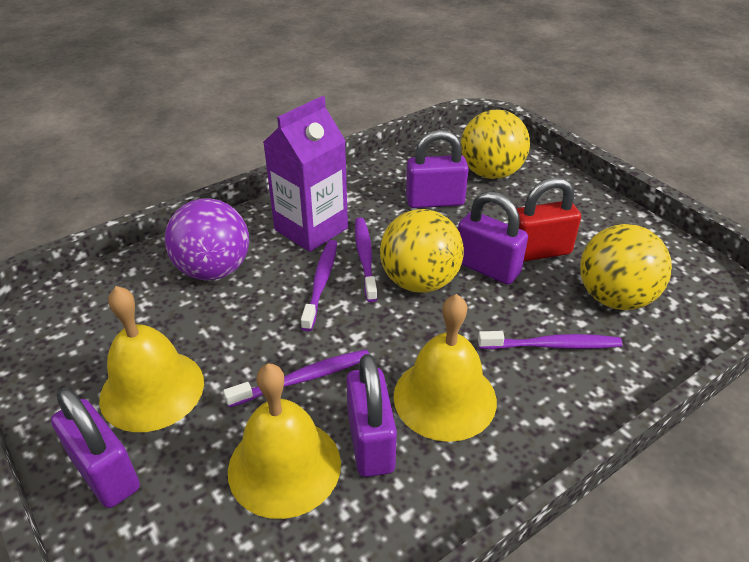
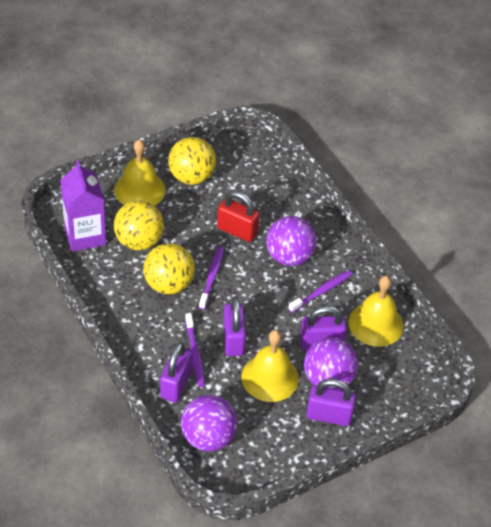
purple ball: [165,198,249,281] = 1 -> [181,395,237,452] [266,216,317,266] [304,337,358,390] = 3
purple toothbrush: [223,349,369,407] [301,240,337,331] [355,218,377,302] [478,331,622,349] = 4 -> [185,313,205,387] [199,246,224,309] [288,270,353,312] = 3

